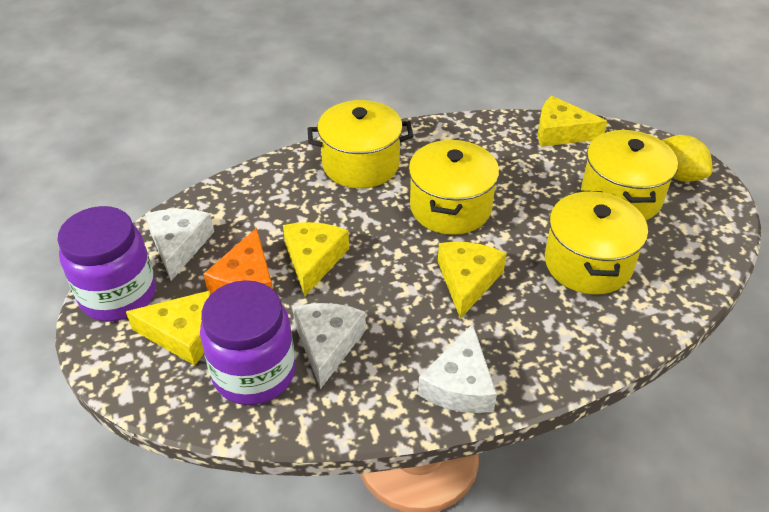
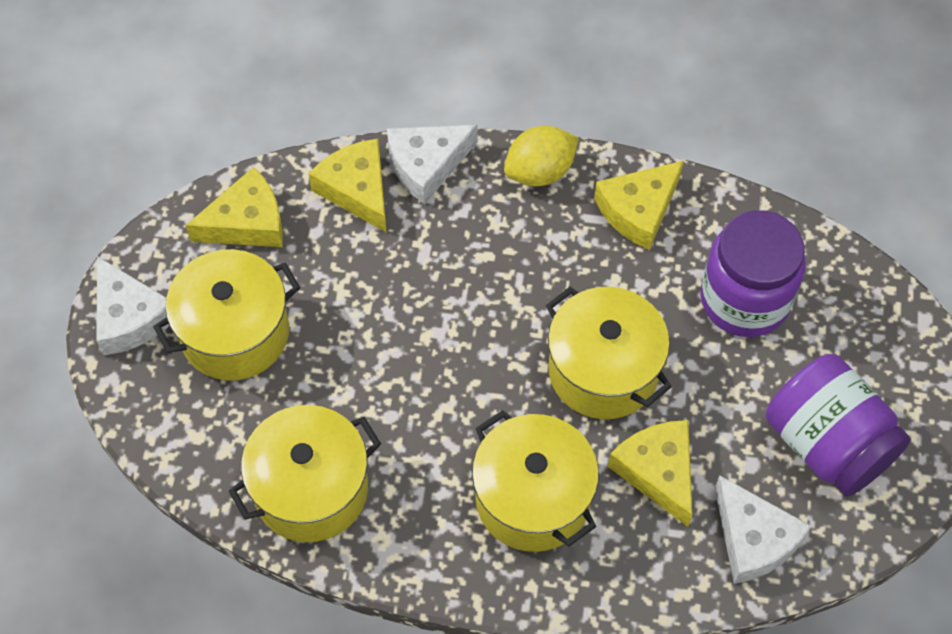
orange cheese: [204,228,273,294] = 1 -> none = 0

